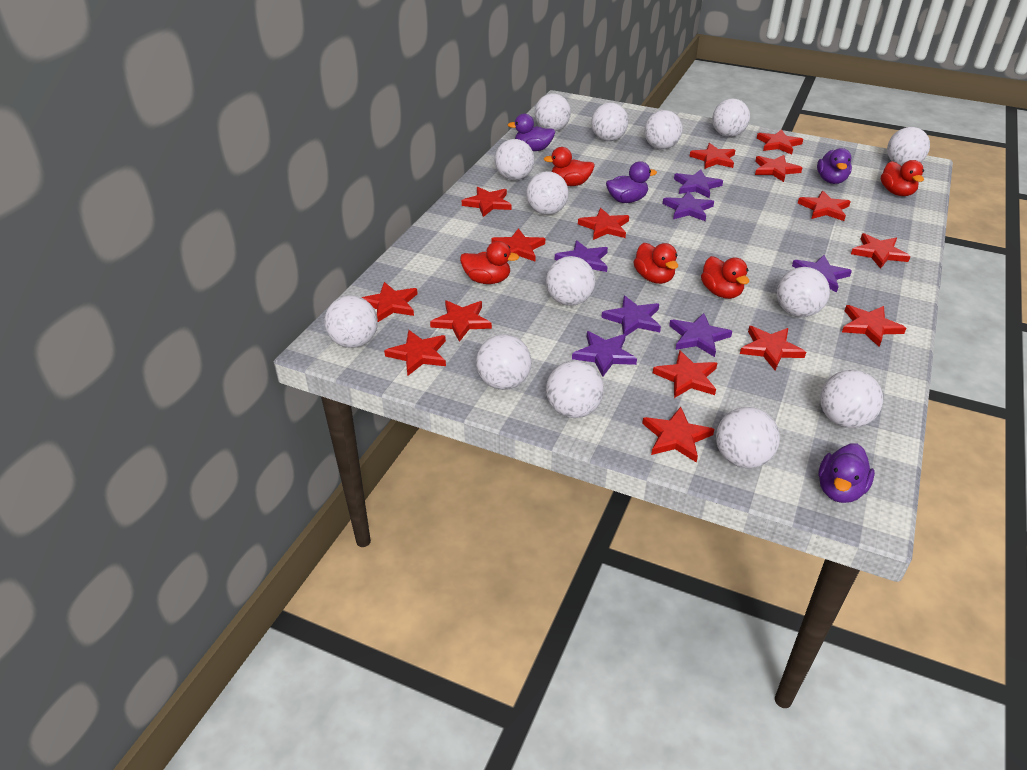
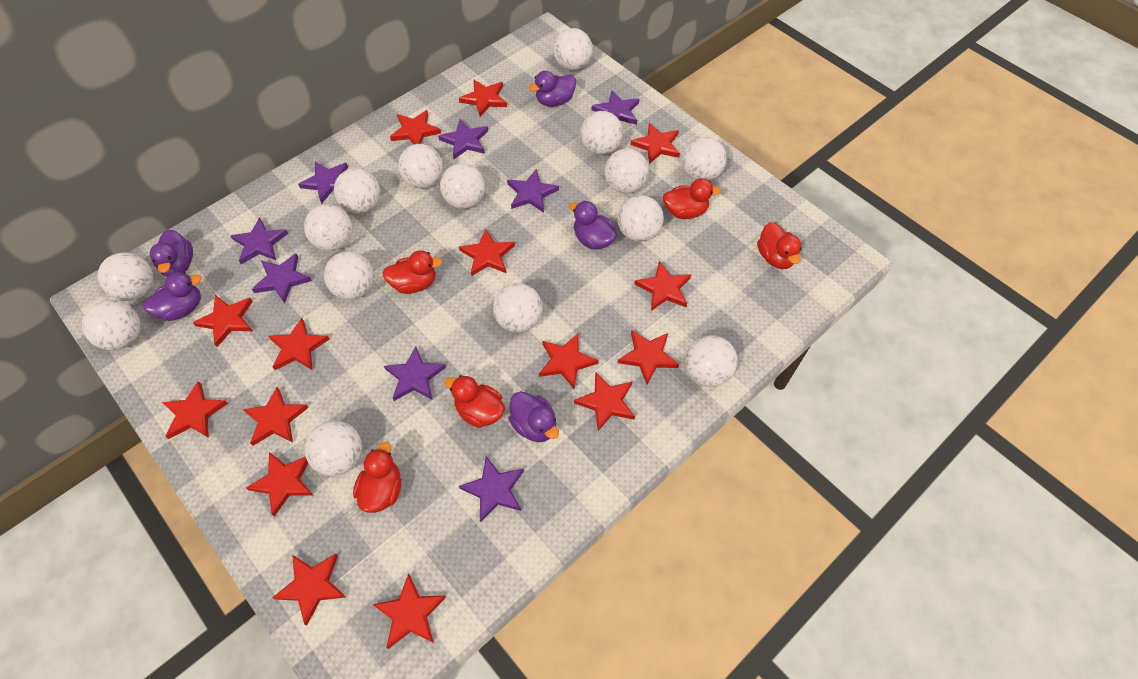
purple duck: [508,114,555,151] [606,161,657,203] [817,148,852,184] [819,444,875,503] = 4 -> [143,272,202,321] [150,229,193,277] [509,391,559,442] [529,71,576,107] [569,201,617,249] = 5
purple star: [555,240,608,272] [572,331,637,377] [601,296,661,336] [663,191,714,221] [669,313,732,357] [674,169,723,198] [792,255,852,292] = 7 -> [231,217,288,264] [252,254,312,304] [298,162,348,204] [384,346,446,401] [438,119,488,159] [459,456,524,522] [507,169,559,213] [592,91,639,125] = 8
white ball: [325,295,378,348] [476,334,531,390] [495,139,535,180] [526,171,569,215] [535,93,571,131] [546,256,595,306] [546,361,604,418] [591,103,629,141] [644,110,683,149] [712,98,750,137] [716,407,780,468] [777,267,830,317] [820,370,883,428] [887,127,930,166] = 14 -> [82,300,141,350] [98,253,153,301] [304,204,353,251] [305,421,362,476] [324,251,374,300] [334,168,380,214] [398,144,443,189] [440,163,485,209] [493,283,543,333] [553,28,593,70] [580,111,623,155] [605,149,649,193] [618,195,664,242] [682,137,727,181] [685,335,738,387] = 15

